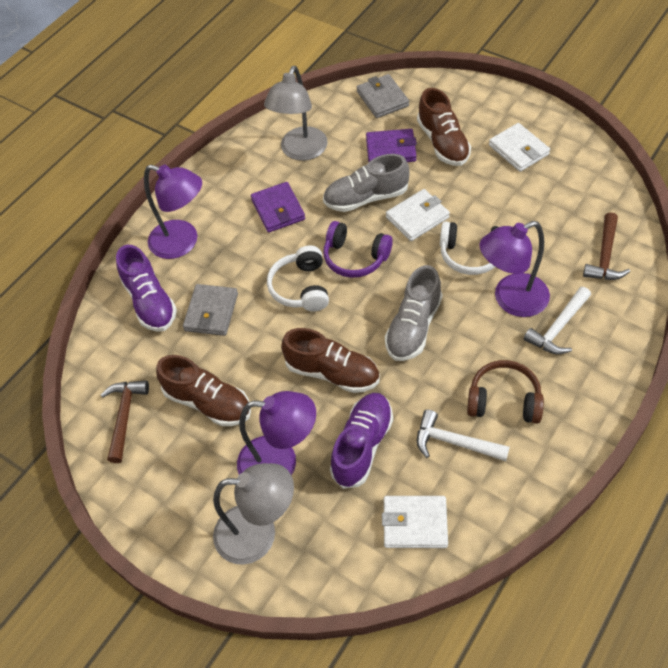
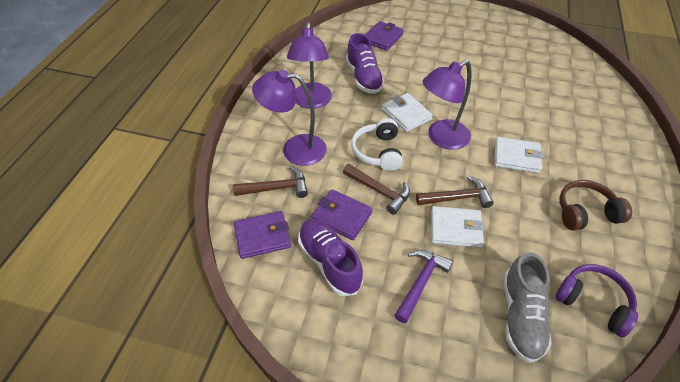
brown hammer: [101,380,149,463] [583,212,630,280] = 2 -> [233,166,308,198] [343,164,410,215] [416,176,494,208] = 3
brown shoe: [156,355,251,426] [281,328,379,393] [417,88,471,166] = 3 -> none = 0
grey lamp: [213,463,294,565] [264,66,328,161] = 2 -> none = 0
grey shoe: [323,154,410,212] [385,265,442,361] = 2 -> [504,252,552,363] = 1
grey wallet: [183,284,238,336] [357,74,409,118] = 2 -> none = 0
purple hammer: none = 0 -> [394,250,453,323] = 1
purple wallet: [251,182,305,233] [366,129,417,162] = 2 -> [234,211,291,259] [311,189,372,240] [365,21,404,51] = 3
white hammer: [417,410,510,461] [524,287,591,354] = 2 -> none = 0
white headphones: [267,245,329,311] [440,221,498,275] = 2 -> [351,118,403,171] = 1

